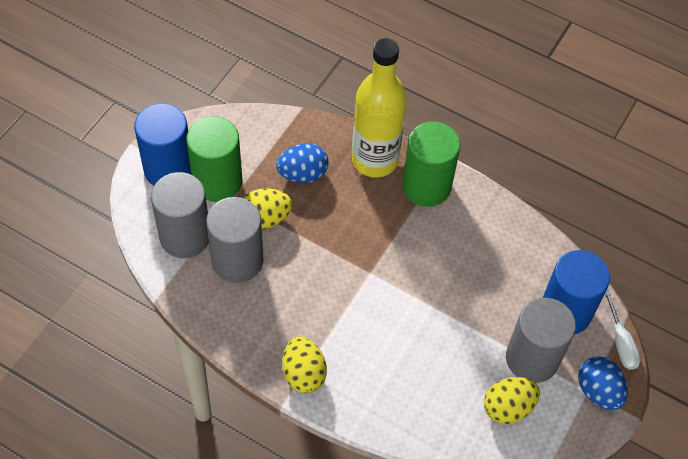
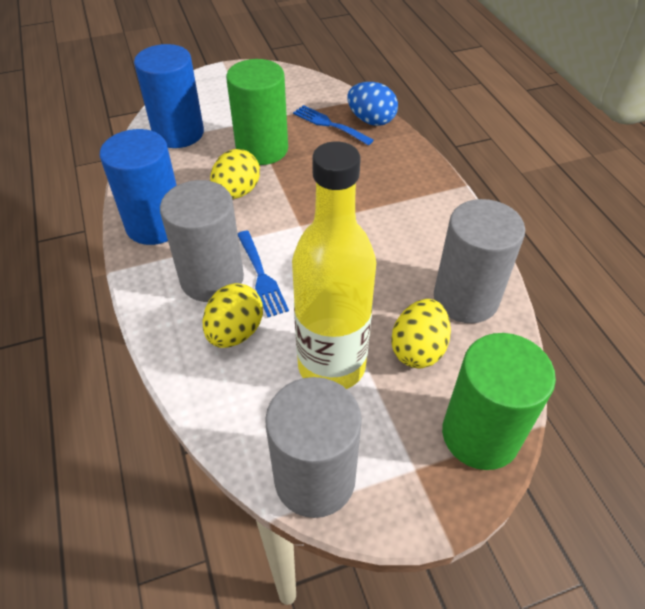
blue egg: [276,143,329,183] [578,356,628,410] = 2 -> [347,82,398,126] = 1
blue fork: none = 0 -> [238,231,289,317] [293,105,374,145] = 2
white screwdriver: [605,289,640,370] = 1 -> none = 0

